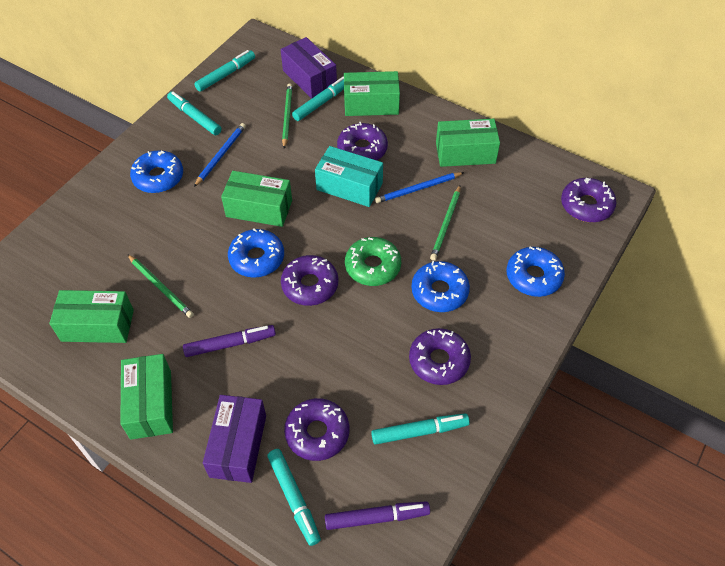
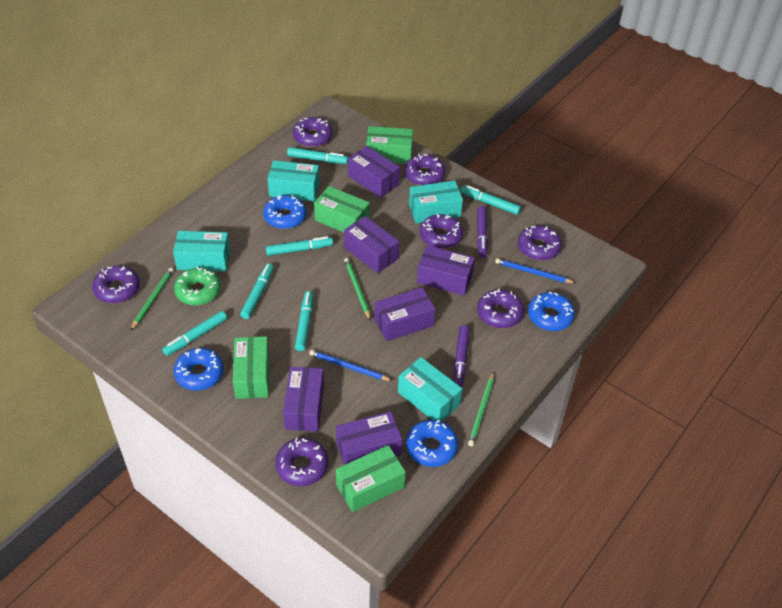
green box: [49,290,134,343] [120,354,173,440] [221,171,292,227] [344,71,400,116] [436,119,500,167] = 5 -> [233,336,269,399] [314,186,370,232] [336,445,406,512] [366,126,413,164] = 4
purple box: [203,395,266,483] [281,37,337,99] = 2 -> [283,367,324,431] [336,411,402,465] [344,216,399,273] [348,146,400,198] [375,287,435,341] [417,245,475,296] = 6
purple donut: [281,255,338,306] [284,398,349,461] [337,122,388,160] [409,328,471,385] [561,178,616,222] = 5 -> [92,265,140,303] [275,437,329,486] [293,117,333,147] [404,154,445,185] [420,214,463,249] [477,289,524,328] [518,225,562,261] = 7
turquoise box: [315,146,383,207] = 1 -> [173,231,230,271] [267,160,320,201] [398,357,462,422] [409,181,463,224] = 4
turquoise marker: [167,91,221,135] [194,50,255,92] [267,449,321,546] [292,77,344,121] [371,414,470,445] = 5 -> [162,311,227,356] [240,263,274,319] [266,236,333,256] [287,147,348,164] [295,291,313,351] [460,185,521,215] = 6

